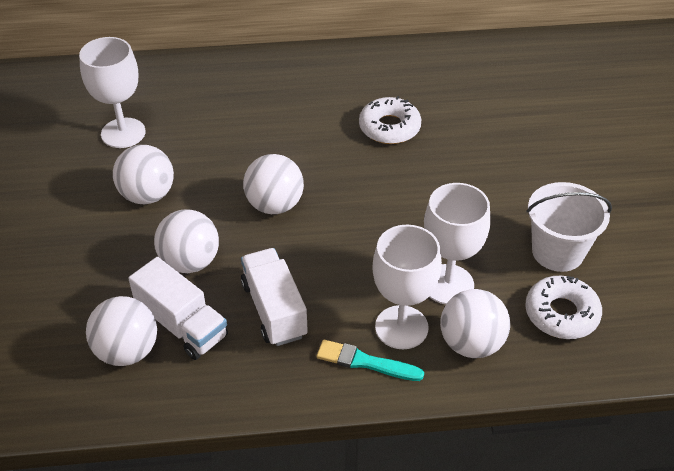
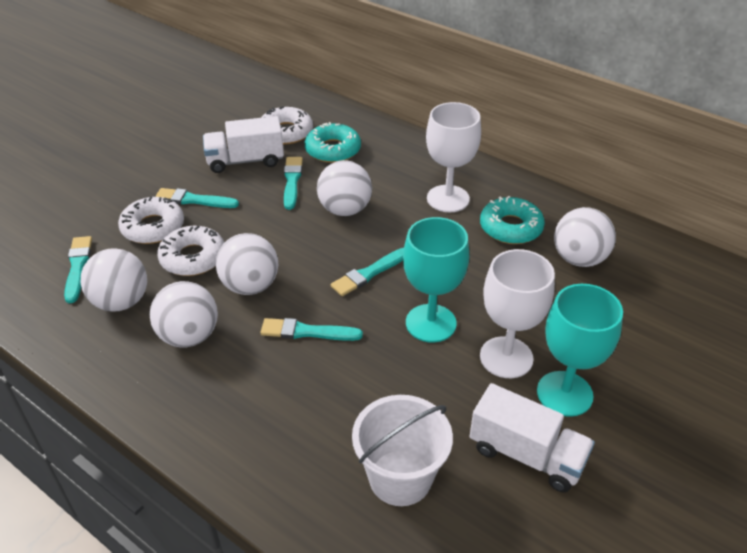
turquoise brush: [317,340,424,381] = 1 -> [64,236,92,303] [155,188,239,208] [260,318,363,341] [284,157,303,210] [331,248,404,296] = 5
turquoise donut: none = 0 -> [305,122,361,163] [480,196,545,244] = 2
turquoise goblet: none = 0 -> [403,217,469,343] [537,284,623,417] = 2
white donut: [359,96,421,144] [525,276,602,339] = 2 -> [118,197,184,244] [157,226,224,276] [261,106,313,145] = 3
white goblet: [79,37,146,148] [372,225,442,349] [424,183,491,305] = 3 -> [426,102,481,212] [480,249,555,378] = 2

